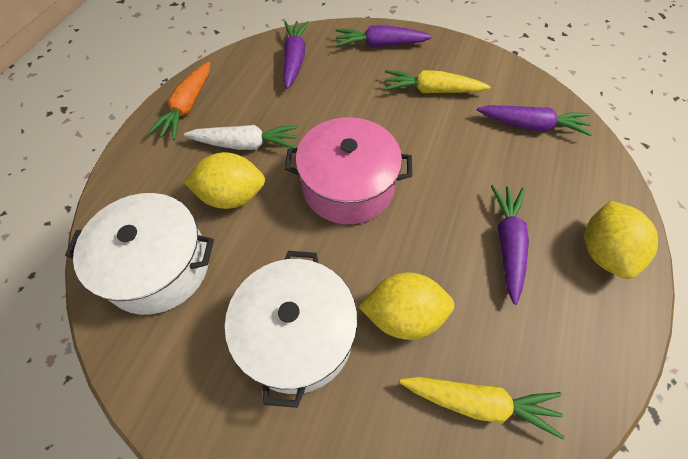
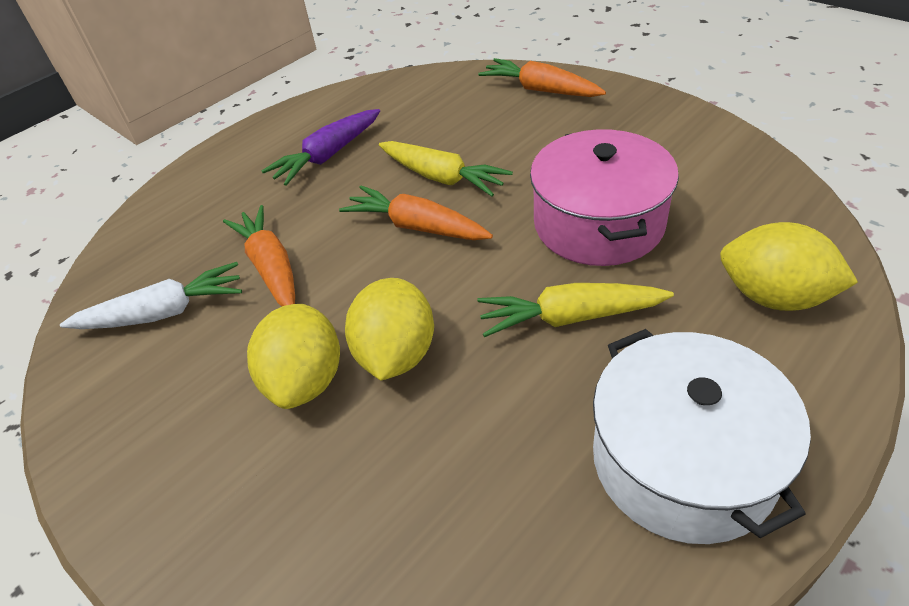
orange carrot: [147,62,210,140] = 1 -> [223,205,295,306] [339,186,493,240] [478,58,606,97] = 3
purple carrot: [283,21,309,89] [335,25,433,47] [477,105,592,136] [491,185,529,305] = 4 -> [262,109,380,186] = 1
white pot: [65,193,214,315] [225,251,358,408] = 2 -> [593,329,811,544] = 1

